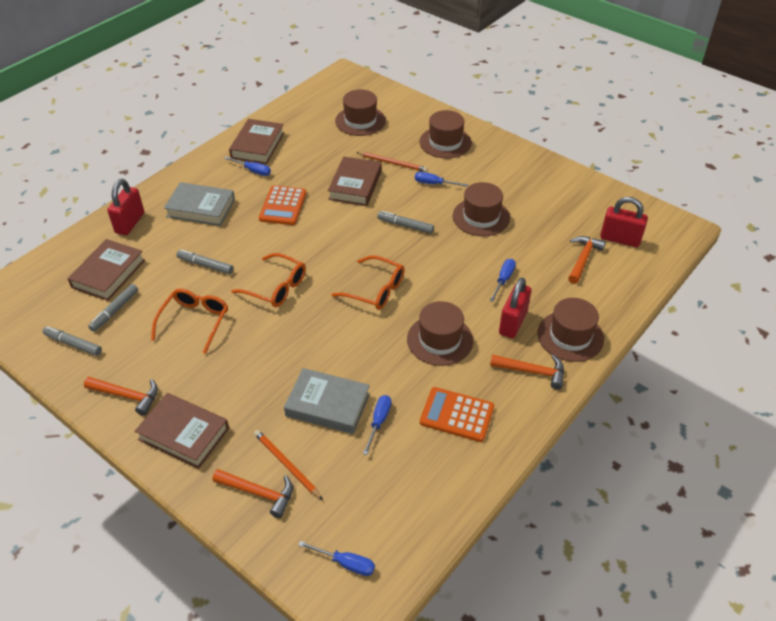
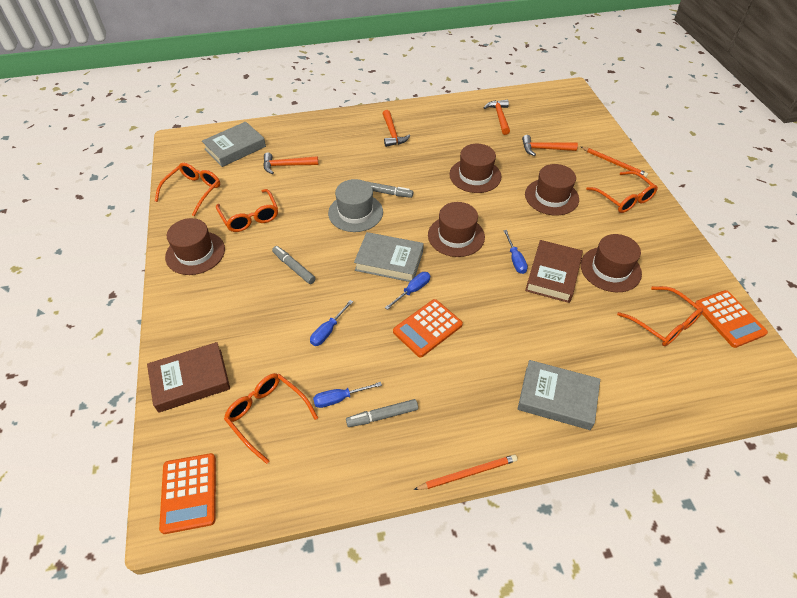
blue screwdriver: [224,157,271,176] [299,541,375,576] [363,395,391,455] [415,172,468,187] [490,259,516,302] = 5 -> [310,300,353,346] [313,382,382,408] [385,272,430,310] [503,230,528,274] = 4
brown book: [68,239,145,301] [135,393,229,469] [229,119,284,164] [328,157,381,206] = 4 -> [147,342,230,413] [525,240,583,303] = 2
grey book: [164,182,235,226] [284,368,370,434] = 2 -> [202,122,266,167] [354,232,424,282] [518,360,600,430] = 3
grey hat: none = 0 -> [328,179,383,232] = 1
grey marker: [42,326,102,356] [88,284,138,332] [176,249,233,274] [377,211,434,234] = 4 -> [272,246,316,284] [346,399,418,427] [366,181,413,198] = 3
orange calculator: [259,185,307,225] [420,387,494,442] = 2 -> [159,453,216,534] [393,299,463,357] [695,290,768,348] = 3
orange glasses: [151,288,228,354] [231,253,306,307] [331,255,404,310] = 3 -> [155,163,220,216] [216,189,278,232] [224,373,318,464] [586,171,658,213] [617,286,703,346] = 5
red padlock: [107,179,144,235] [499,278,531,338] [600,197,648,247] = 3 -> none = 0

